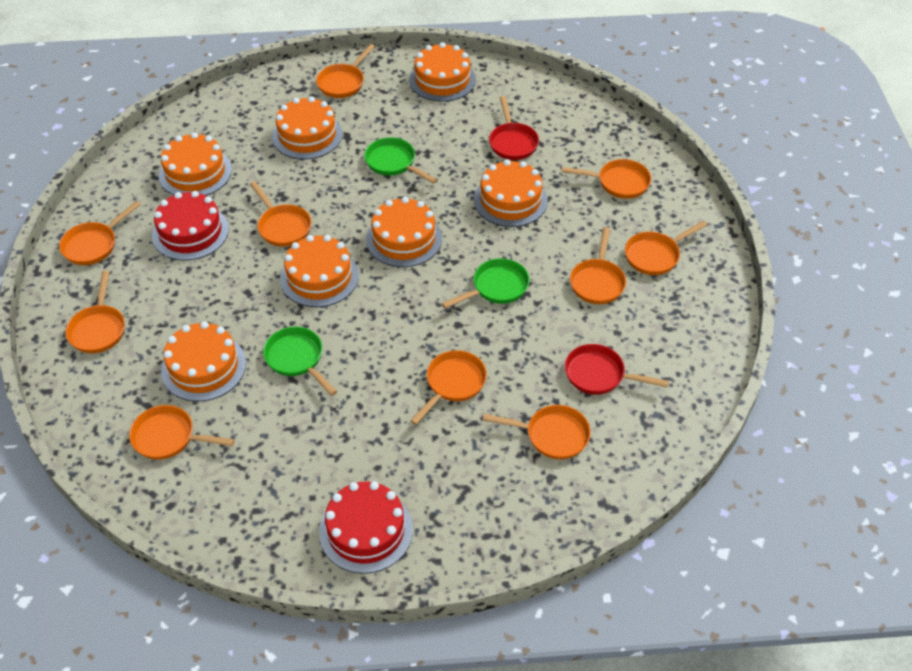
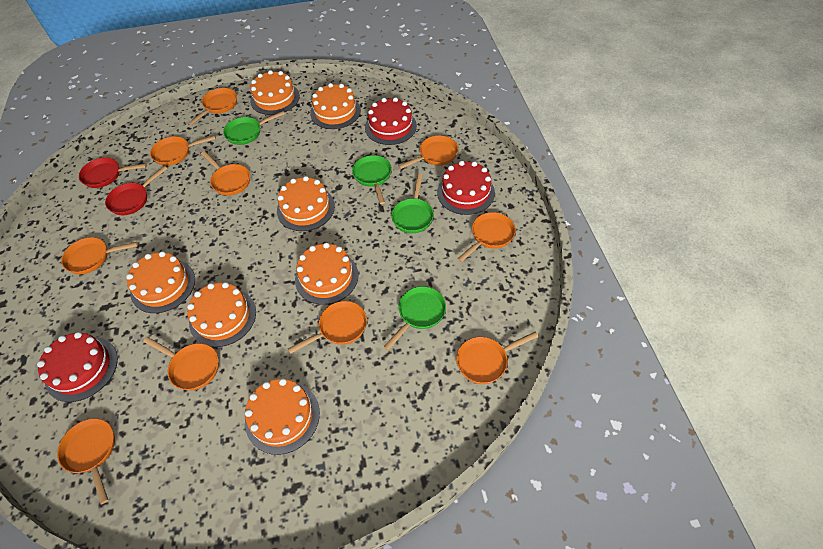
green pan: [263,327,337,396] [364,137,437,184] [442,258,530,309] = 3 -> [223,111,285,145] [352,155,392,204] [384,286,446,350] [391,174,434,233] = 4
red cake: [152,191,229,260] [319,481,413,574] = 2 -> [37,332,118,402] [365,97,417,145] [437,161,495,215] = 3

